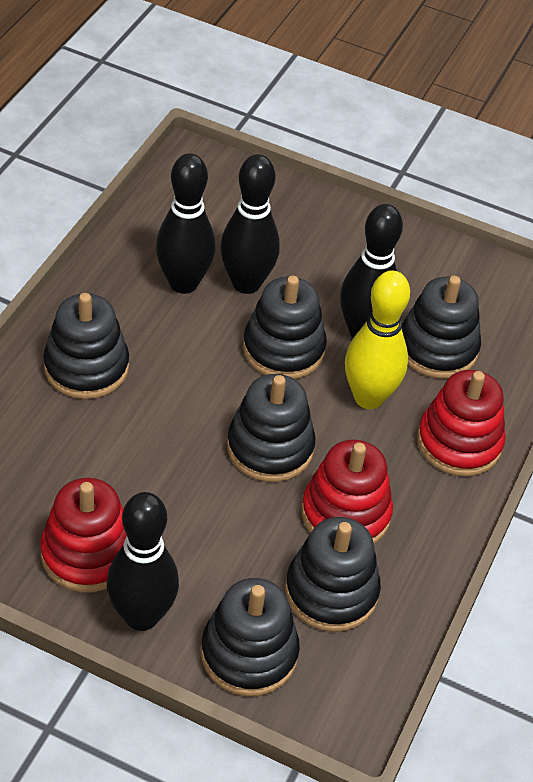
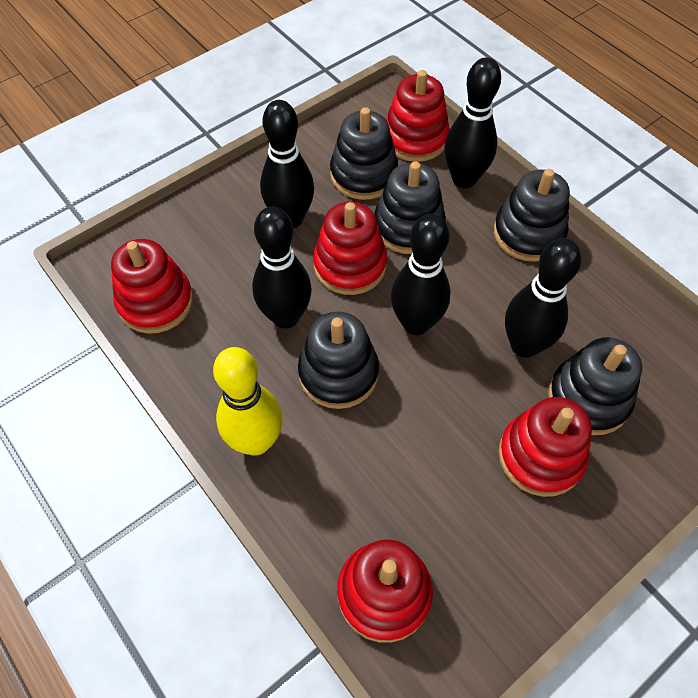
black bowling pin: [107,492,179,631] [156,154,215,294] [220,154,280,294] [340,204,403,338] = 4 -> [252,206,312,329] [260,100,314,228] [391,214,451,335] [444,58,501,188] [505,238,581,358] = 5
black stacking toy: [43,293,129,399] [201,578,300,696] [227,374,316,482] [243,276,327,379] [285,517,381,632] [402,276,481,379] = 6 -> [298,311,379,409] [330,107,398,200] [374,161,446,254] [494,169,570,262] [548,337,642,435] = 5
red stacking toy: [40,478,127,592] [301,440,393,544] [417,370,506,477] = 3 -> [111,239,193,334] [313,202,387,295] [337,540,433,643] [386,70,450,162] [498,397,592,497] = 5

